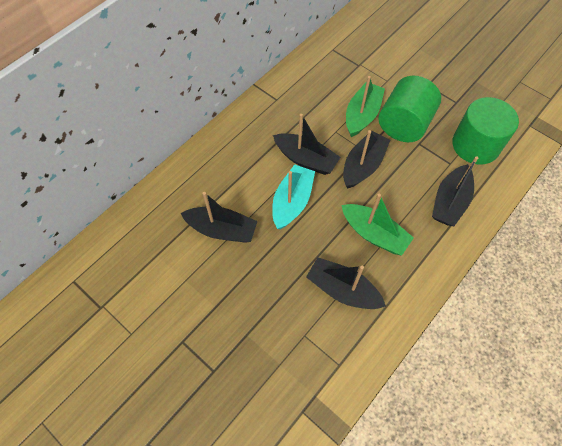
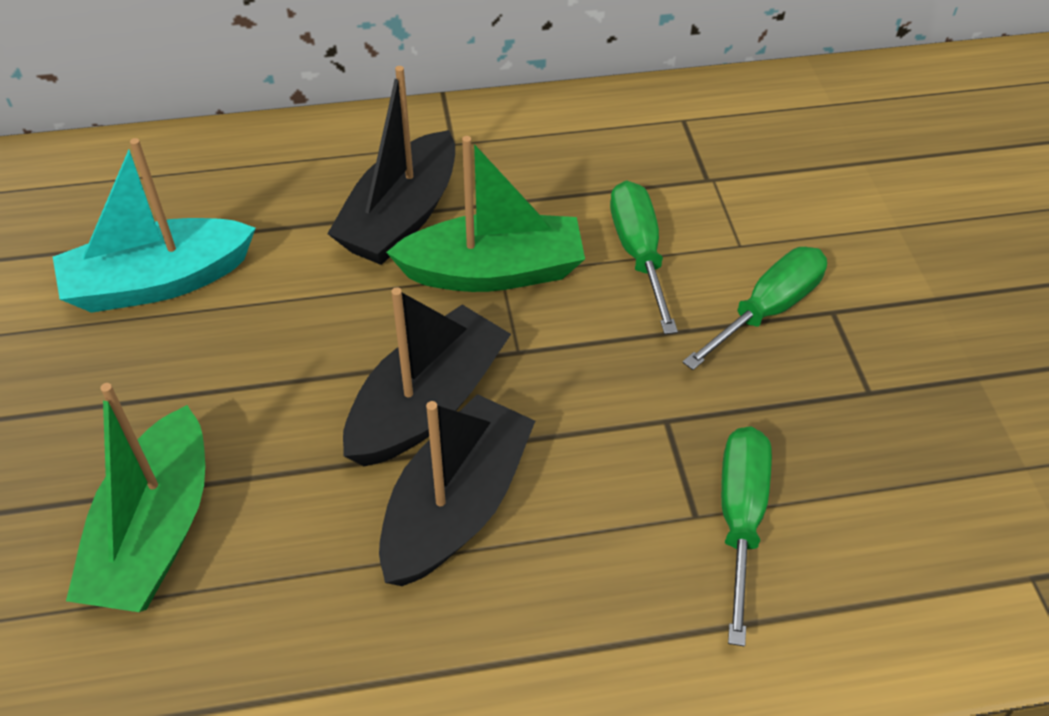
black boat: [181,192,258,243] [273,114,340,175] [306,257,386,309] [343,130,390,188] [432,156,478,226] = 5 -> [327,66,455,265] [343,287,511,466] [379,394,535,586] = 3
green cylinder: [378,76,441,142] [452,97,519,165] = 2 -> none = 0
green screwdriver: none = 0 -> [610,180,678,334] [682,247,827,370] [721,427,772,647] = 3

